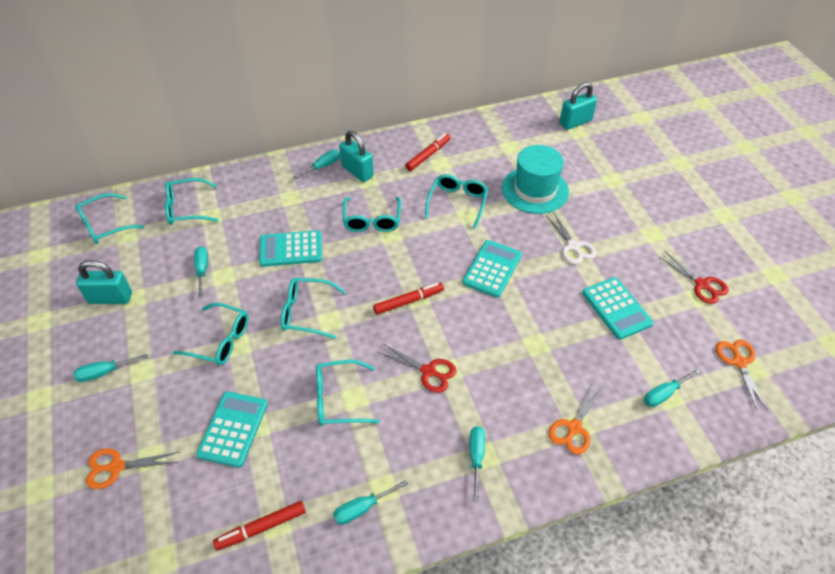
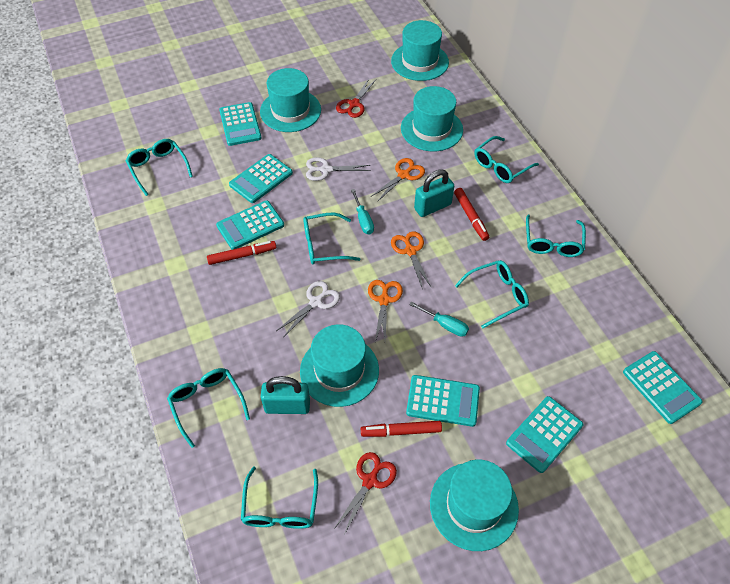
turquoise calculator: [196,391,268,468] [259,230,322,267] [462,240,522,298] [582,277,654,340] = 4 -> [216,200,284,250] [219,102,262,146] [229,154,293,203] [406,375,480,427] [506,396,583,473] [623,351,703,424] = 6
turquoise hat: [502,145,569,214] = 1 -> [260,68,321,132] [300,324,379,407] [391,20,449,81] [401,86,463,151] [430,459,519,551] = 5
turquoise padlock: [76,260,132,304] [339,131,374,182] [559,82,597,130] = 3 -> [261,376,310,414] [414,169,454,217] = 2
turquoise screwdriver: [73,354,148,382] [194,246,208,298] [293,150,340,179] [333,480,408,525] [469,426,485,501] [644,368,701,407] = 6 -> [351,189,374,234] [409,302,469,337] = 2
white scissors: [545,212,596,264] = 1 -> [276,281,340,336] [306,157,371,181] = 2

